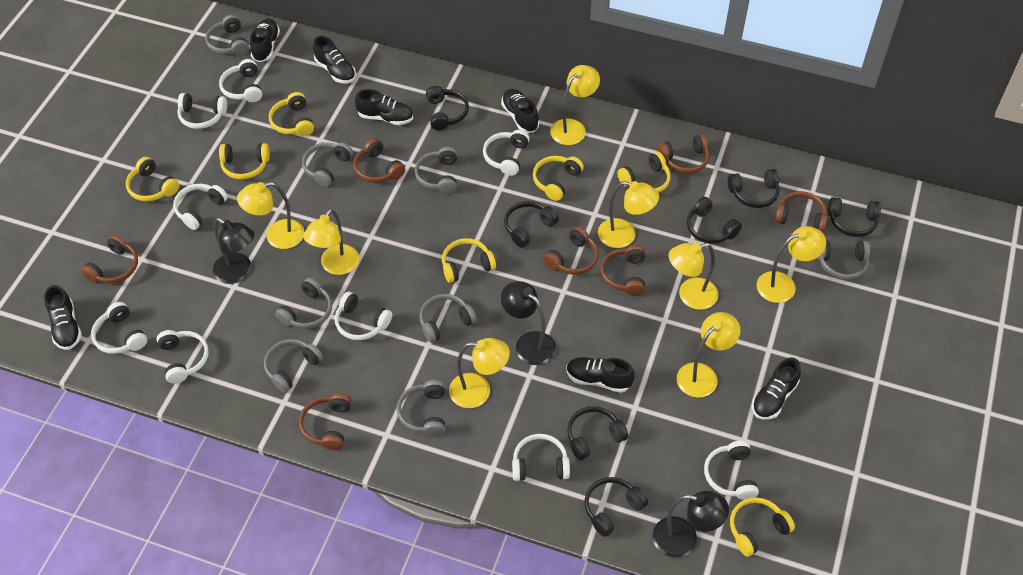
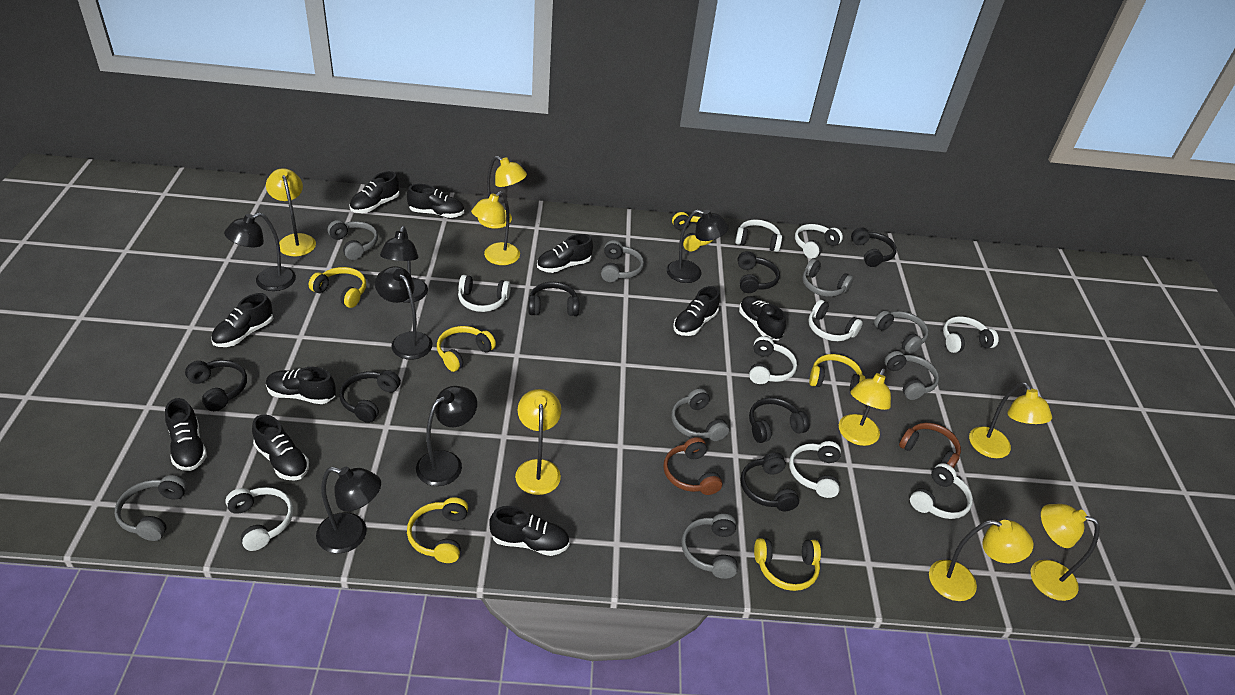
black lamp: [213,218,254,284] [501,281,556,365] [652,491,729,558] = 3 -> [224,213,296,291] [316,467,381,553] [375,266,432,359] [380,226,428,303] [416,386,477,486] [666,209,729,283] = 6
black shoe: [44,285,82,350] [250,18,280,62] [313,36,356,84] [355,89,413,125] [501,89,539,133] [566,357,635,393] [752,358,801,420] = 7 -> [165,398,207,471] [211,293,273,347] [252,414,309,481] [266,367,336,404] [349,171,399,213] [407,184,464,218] [490,506,570,556] [537,234,593,273] [673,286,720,336] [739,296,786,341] = 10
brown headphones: [81,235,138,284] [299,393,352,450] [354,138,405,183] [544,226,599,275] [600,245,645,296] [658,134,709,174] [775,191,828,233] = 7 -> [663,437,722,495] [899,423,961,469] = 2
yellow headphones: [126,157,179,201] [219,143,270,180] [269,92,314,136] [442,238,496,283] [533,156,584,201] [617,152,671,193] [730,497,795,557] = 7 -> [309,267,366,308] [407,497,468,563] [437,326,496,372] [672,212,713,251] [754,538,821,591] [809,354,865,392] = 6

